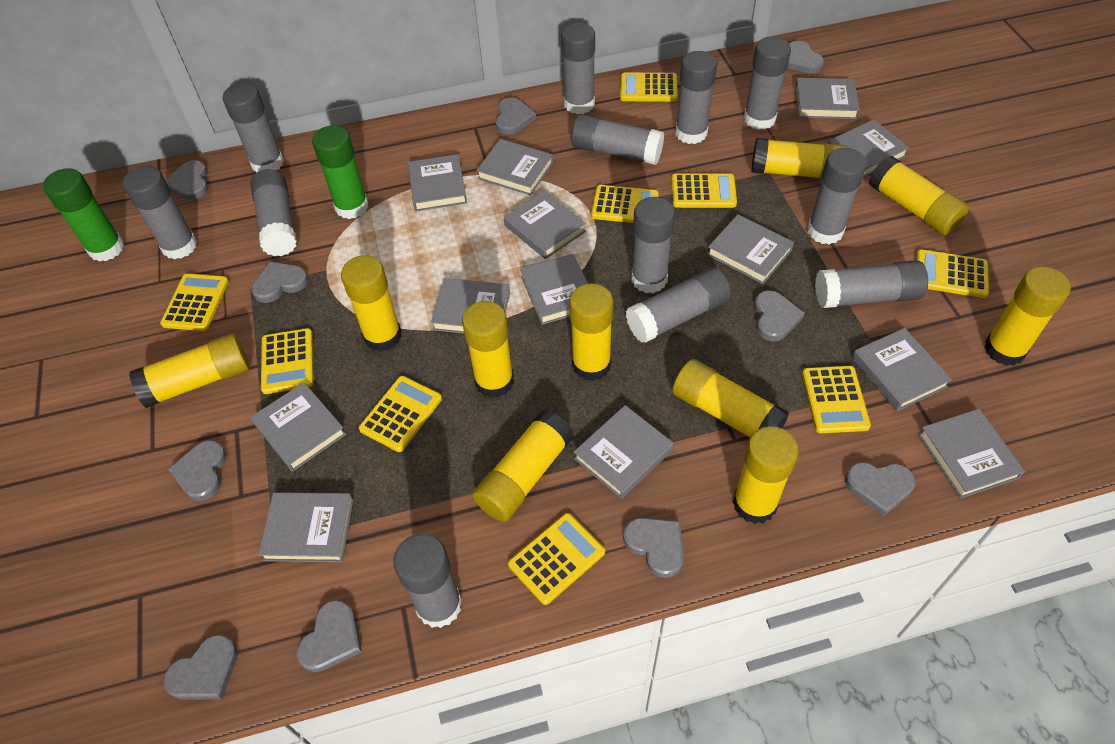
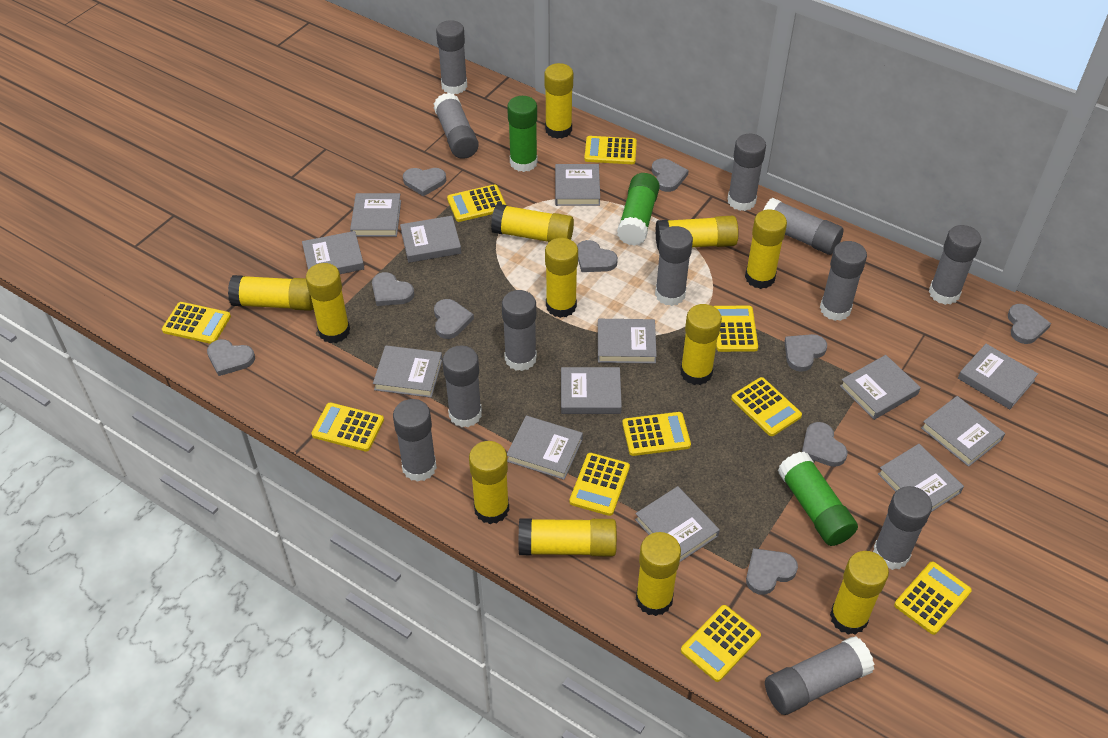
green glue stick: [43,168,124,262] [312,125,368,219] = 2 -> [507,96,538,172] [617,173,660,246] [778,452,858,546] = 3
yellow calculator: [160,274,229,331] [261,328,314,394] [359,376,442,452] [508,513,605,605] [591,185,659,223] [620,73,678,102] [672,173,737,208] [802,366,871,433] [916,249,989,298] = 9 -> [162,302,231,344] [311,402,384,451] [447,184,506,222] [569,453,630,516] [584,136,637,164] [622,412,691,456] [681,605,761,682] [713,306,758,352] [731,377,802,436] [894,561,972,635] = 10
yellow glue stick: [129,334,249,408] [341,255,402,352] [462,301,514,398] [473,410,574,522] [569,283,613,381] [672,359,789,437] [733,426,799,524] [751,138,849,179] [869,156,969,235] [984,266,1071,366] = 10 -> [228,275,314,311] [306,263,350,343] [469,441,509,524] [491,204,574,242] [519,518,617,556] [544,63,573,139] [545,238,578,318] [636,532,681,616] [656,216,739,250] [680,304,722,385] [745,209,787,289] [830,551,889,635] = 12

